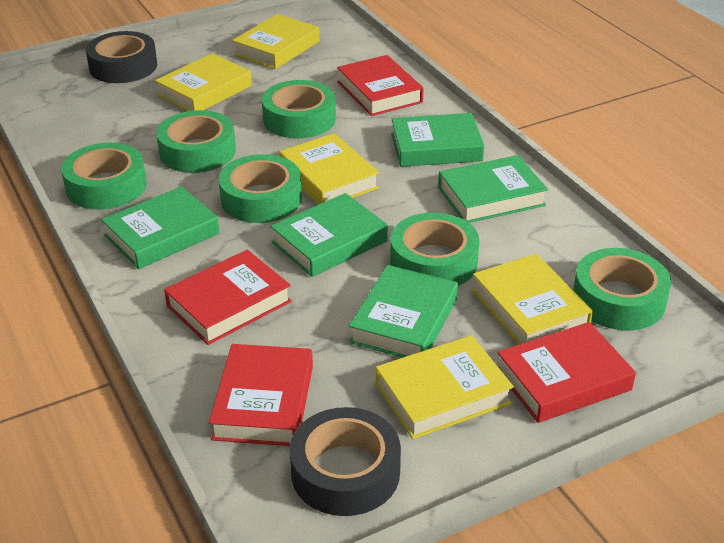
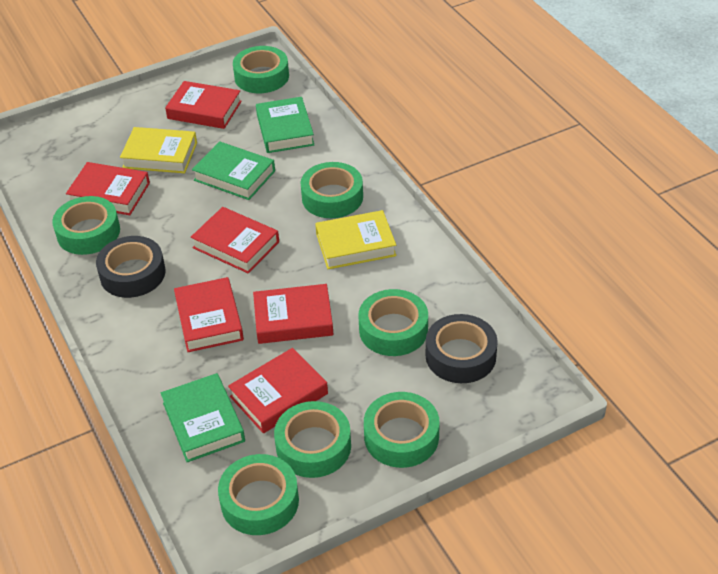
green book: [101,186,219,269] [270,193,388,277] [349,265,458,358] [391,113,484,167] [438,155,548,223] = 5 -> [161,373,245,462] [192,141,275,200] [256,97,314,153] = 3
green tape: [61,143,147,210] [156,110,236,173] [219,154,302,223] [262,80,336,138] [390,213,480,286] [573,248,671,331] = 6 -> [52,196,120,255] [218,454,299,535] [233,46,289,93] [274,401,351,478] [300,162,363,218] [358,289,428,356] [364,392,440,468] = 7
red book: [164,250,292,345] [209,344,313,446] [337,55,424,116] [497,322,636,423] = 4 -> [66,162,150,215] [165,81,242,129] [174,277,244,352] [191,207,279,274] [228,348,328,433] [253,284,333,344] = 6
yellow book: [155,53,252,111] [232,14,320,69] [279,133,379,204] [376,335,514,439] [472,254,593,344] = 5 -> [120,127,197,173] [315,210,397,269] = 2

